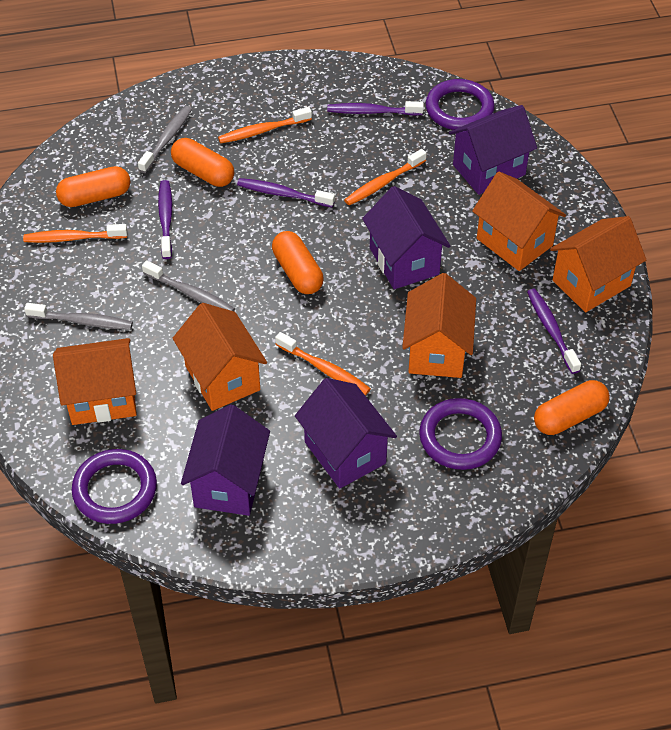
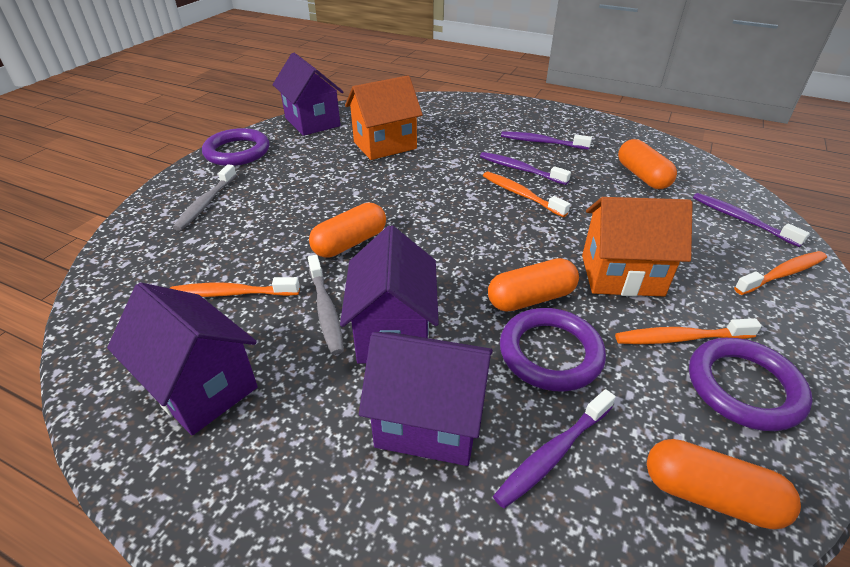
grey toothbrush: [24,303,133,330] [138,106,192,173] [142,260,235,311] = 3 -> [173,164,237,231] [308,255,344,355] = 2
orange house: [53,338,137,425] [173,303,267,411] [402,273,476,378] [472,172,566,271] [550,216,646,312] = 5 -> [345,75,423,160] [582,197,693,296] = 2

